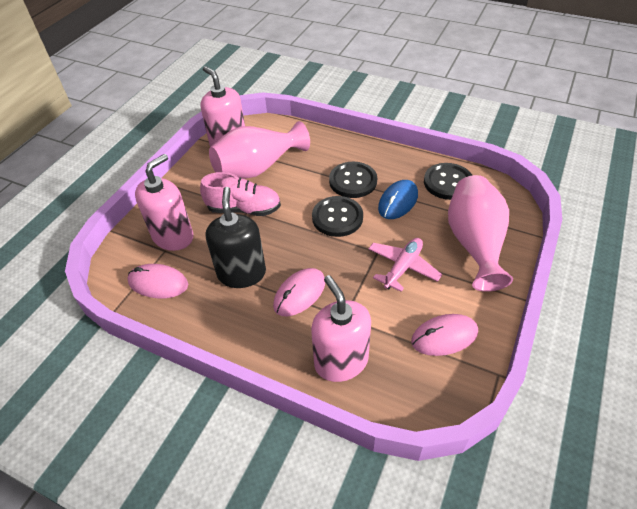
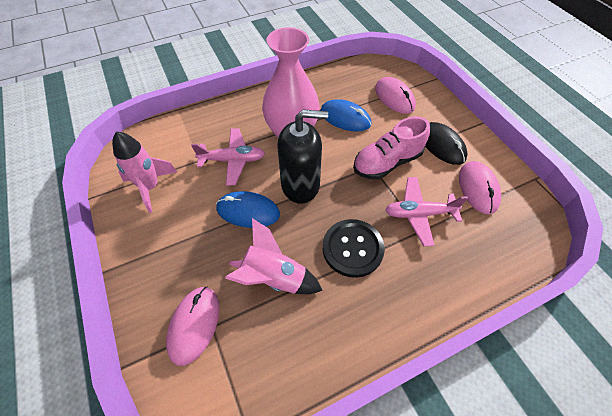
black button: [312,196,363,237] [329,162,377,198] [424,163,472,200] = 3 -> [323,219,385,278] = 1
black mouse: none = 0 -> [425,122,468,165] = 1
blue mouse: [378,180,418,219] = 1 -> [216,191,280,228] [320,99,372,132] = 2
pink plane: [369,238,442,292] = 1 -> [191,128,265,186] [385,177,468,246] = 2
pink rocket: none = 0 -> [112,131,177,213] [225,218,323,294] = 2
pink soap dispenser: [135,154,194,251] [200,66,245,147] [311,275,371,382] = 3 -> none = 0
pink vase: [209,121,310,179] [448,175,513,292] = 2 -> [262,27,320,138] = 1

